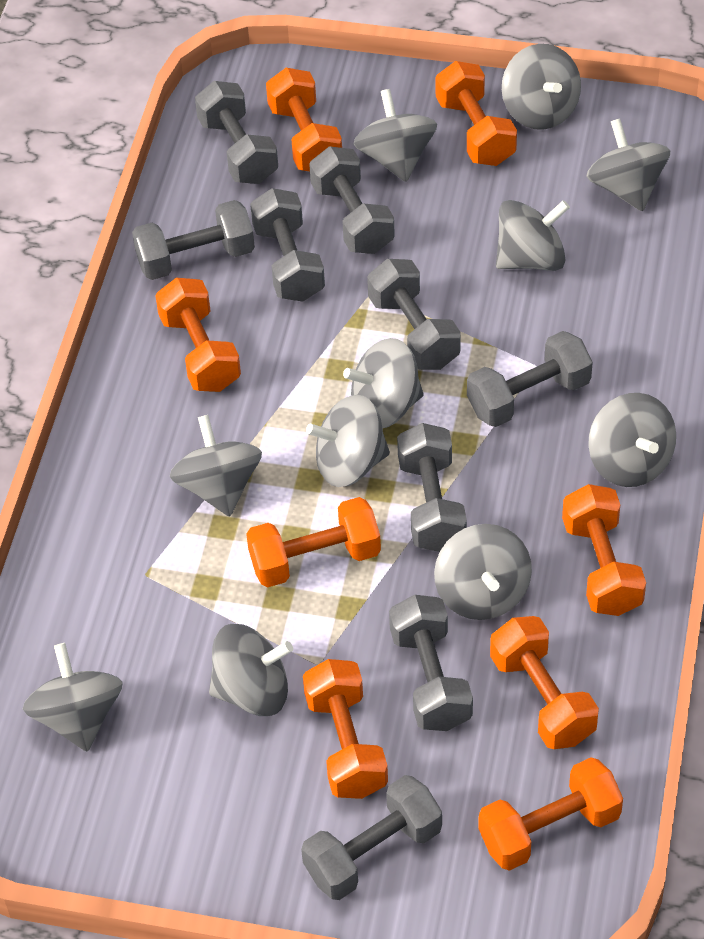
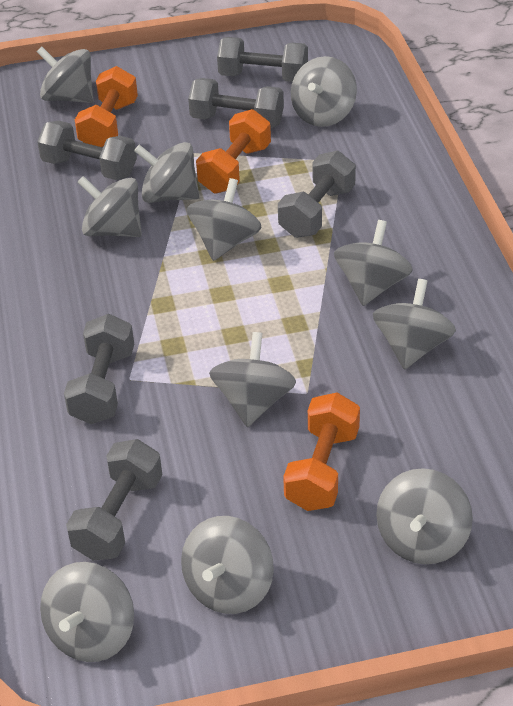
grey dumbbell: [132,200,255,280] [195,81,278,184] [250,188,325,302] [301,775,442,900] [309,146,395,254] [367,259,461,370] [389,595,473,731] [397,423,467,552] [467,331,593,427] = 9 -> [37,121,137,180] [64,314,134,424] [66,439,162,560] [188,78,284,128] [217,37,308,82] [278,151,356,238] = 6
orange dumbbell: [155,278,241,392] [246,497,381,587] [266,68,342,171] [303,659,388,799] [435,61,517,166] [478,757,623,871] [490,616,599,749] [562,484,646,616] = 8 -> [75,66,138,147] [196,109,271,194] [283,392,360,511] = 3

